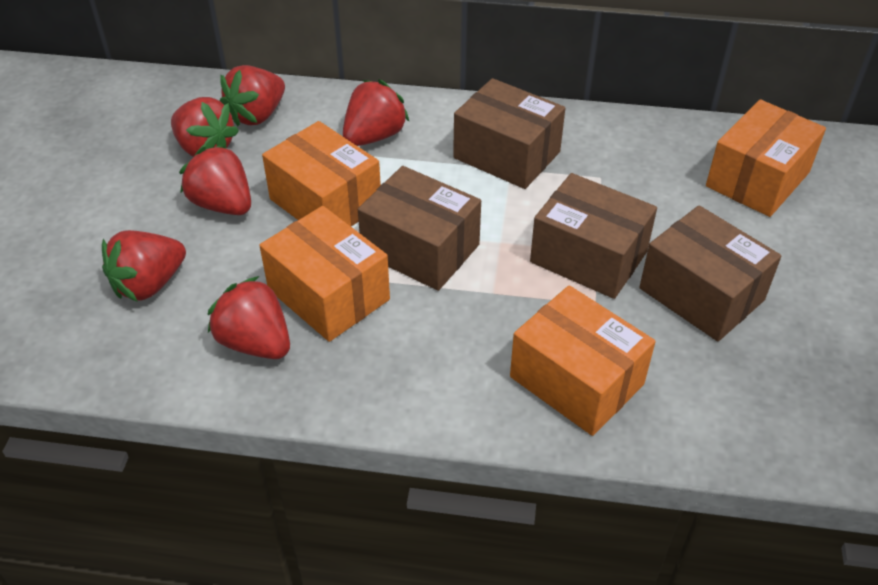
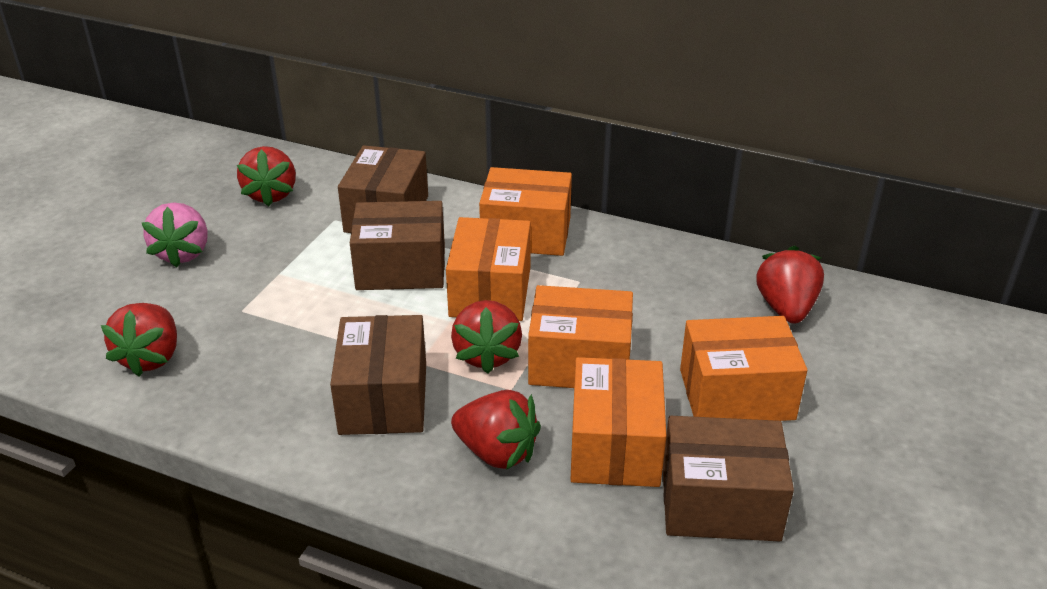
orange box: [259,206,390,342] [262,121,381,226] [510,285,656,436] [706,99,826,217] = 4 -> [446,217,531,321] [479,167,572,256] [528,285,633,388] [570,357,666,487] [680,316,807,421] = 5
pink strawberry: none = 0 -> [142,202,208,267] = 1
red strawberry: [102,230,186,302] [171,97,239,157] [179,144,251,215] [208,276,290,359] [220,65,285,126] [343,80,409,146] = 6 -> [101,303,177,376] [237,146,296,206] [451,300,522,374] [451,390,541,470] [756,246,824,323] = 5

